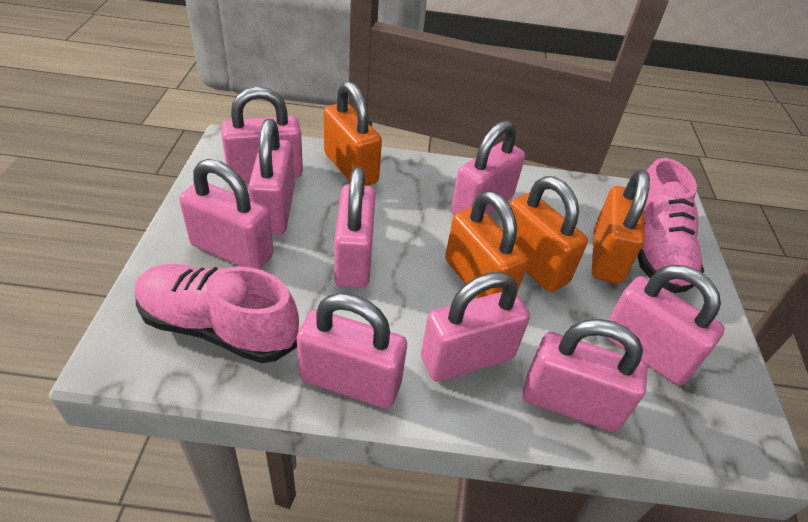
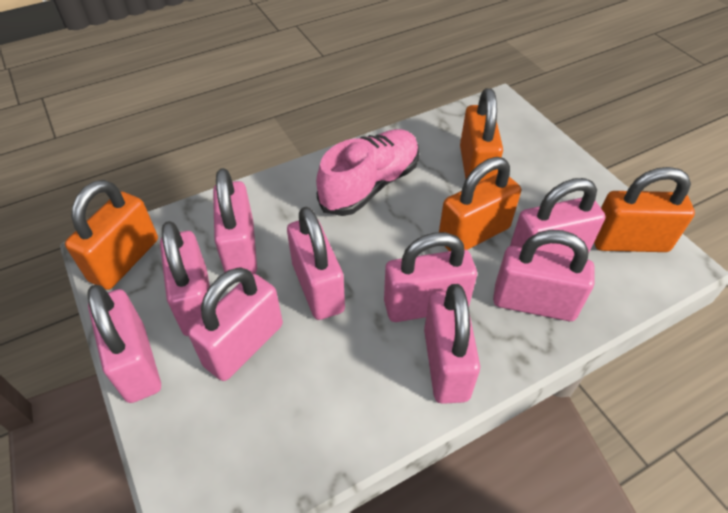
pink shoe: [135,264,299,363] [638,158,704,293] = 2 -> [316,129,419,216] = 1

